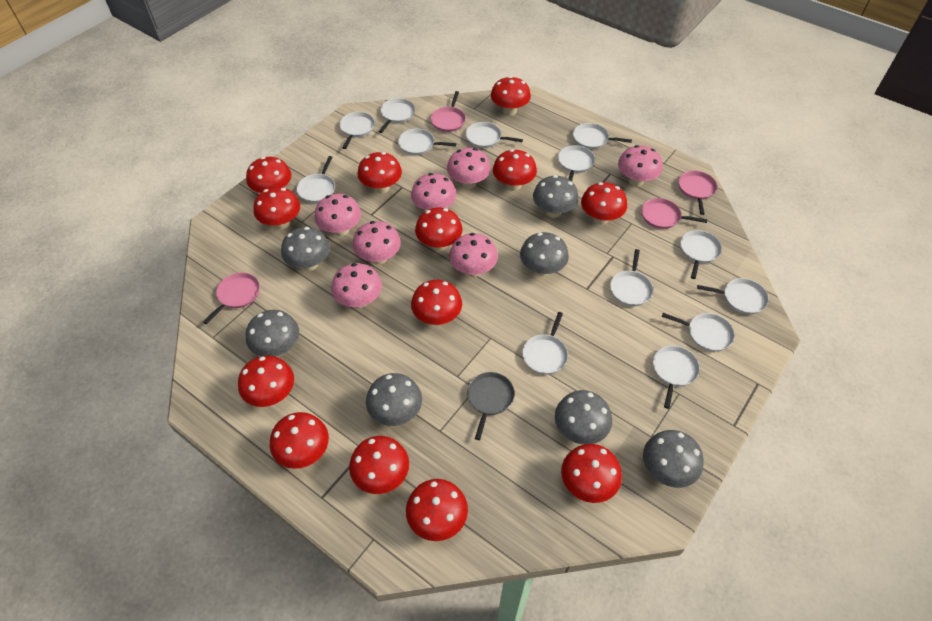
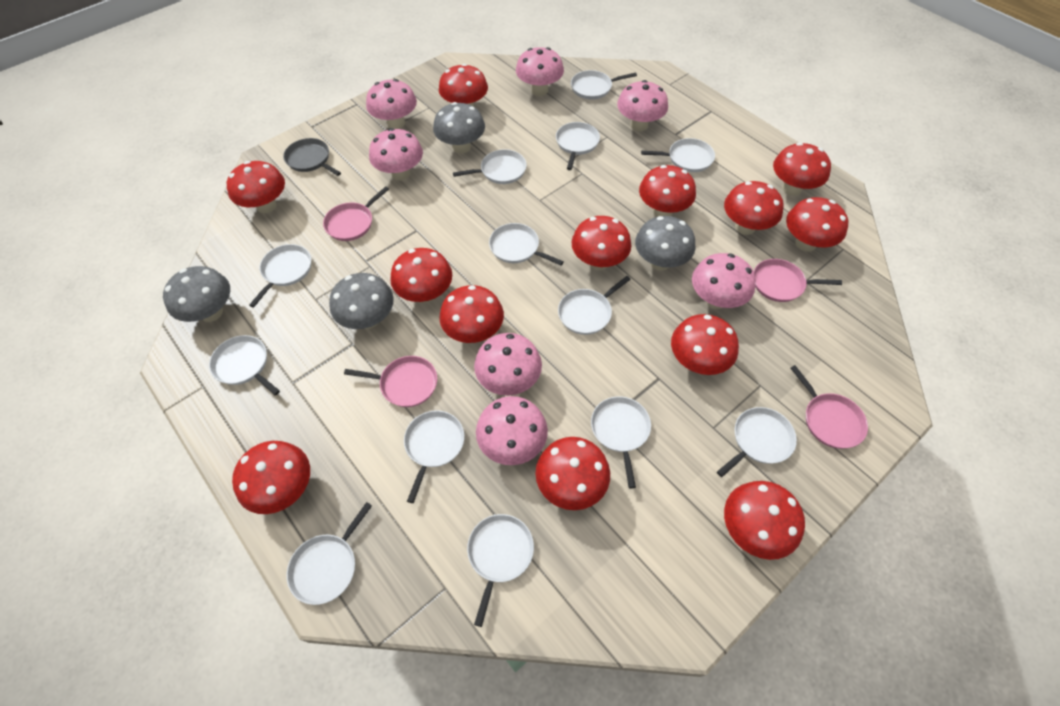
grey mushroom: [246,310,299,357] [281,227,330,271] [366,373,422,426] [520,232,569,276] [533,175,579,218] [555,390,612,445] [643,430,704,488] = 7 -> [163,266,230,322] [329,273,394,329] [433,102,485,153] [635,216,696,271] = 4

